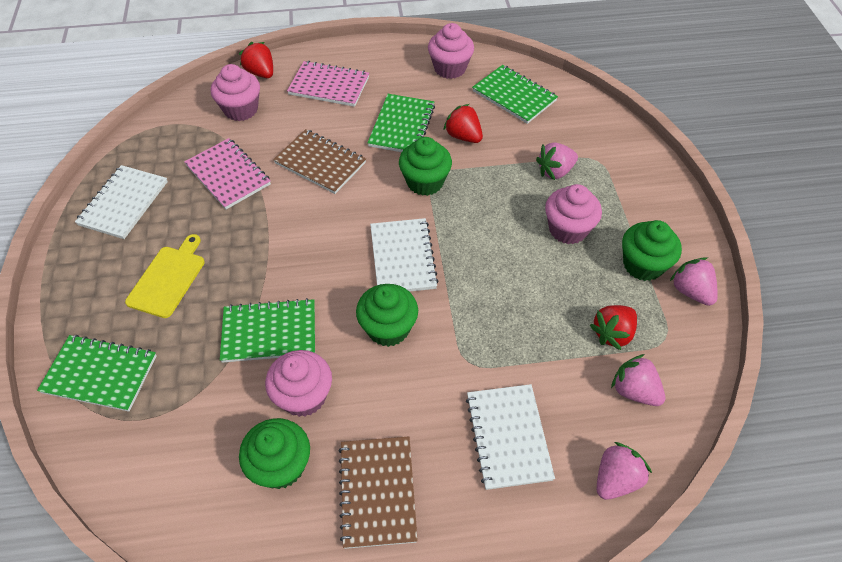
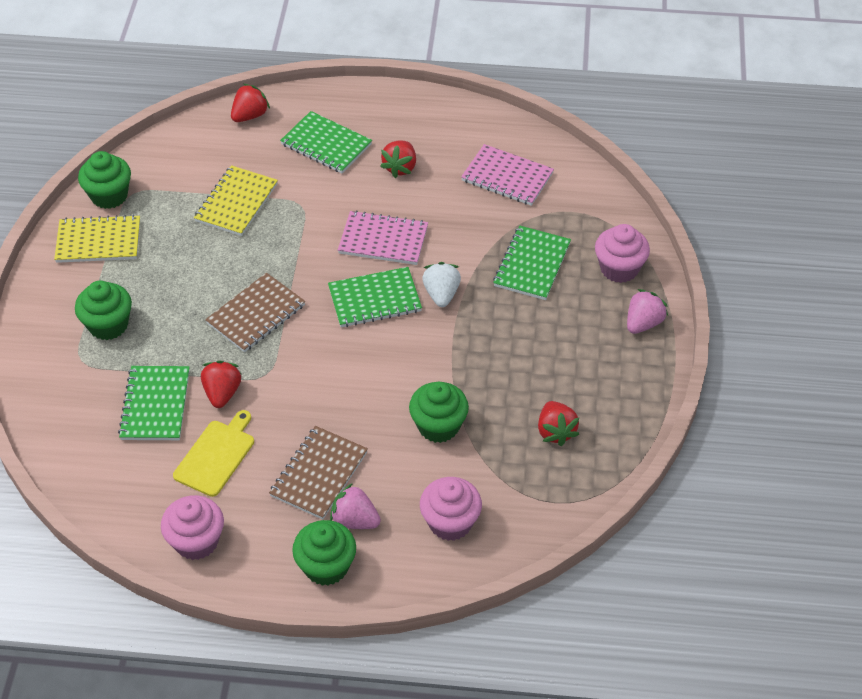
pink cupcake: [211,64,260,121] [265,350,332,417] [428,23,474,79] [545,184,602,244] = 4 -> [161,495,224,560] [420,477,482,541] [595,224,650,283] = 3
pink strawberry: [536,142,578,180] [597,442,652,500] [611,354,665,406] [670,257,718,306] = 4 -> [330,483,381,529] [627,289,668,334] = 2
red strawberry: [239,42,273,78] [444,104,483,143] [590,305,637,350] = 3 -> [201,360,241,408] [231,84,270,122] [380,140,416,178] [538,401,579,446] = 4
white notebook: [75,165,168,239] [370,218,438,292] [466,384,555,490] = 3 -> none = 0
white strawberry: none = 0 -> [422,262,461,307] = 1
yellow notebook: none = 0 -> [54,215,140,263] [194,165,278,236] = 2

